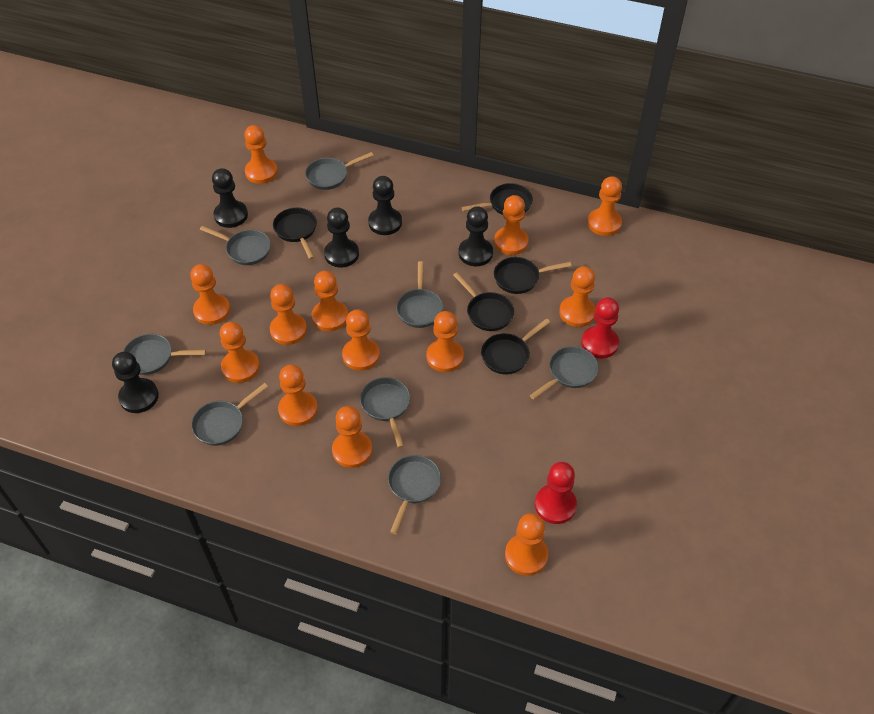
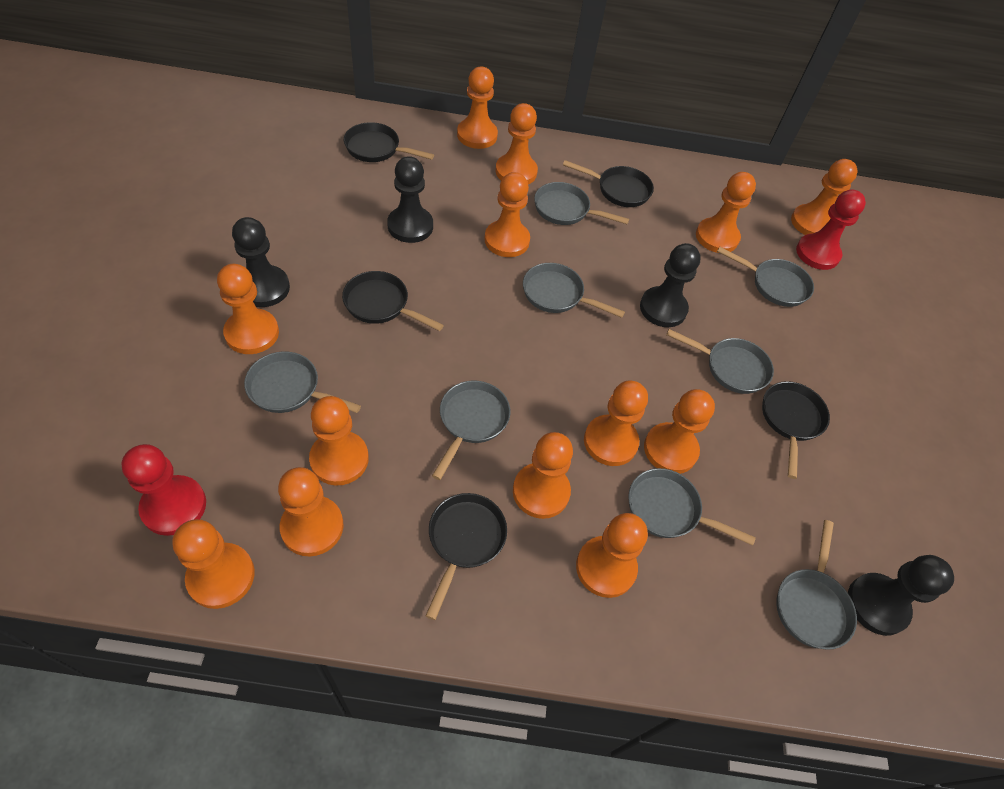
black pawn: [112,352,159,413] [212,168,248,228] [324,207,359,267] [368,176,402,235] [458,206,493,266] = 5 -> [232,217,290,307] [387,156,433,243] [640,243,701,327] [848,555,954,636] = 4

